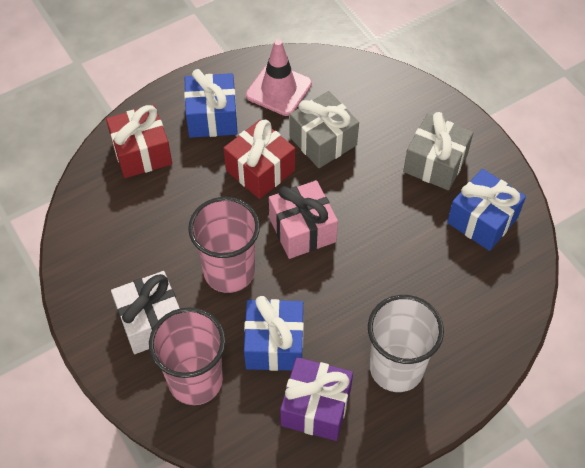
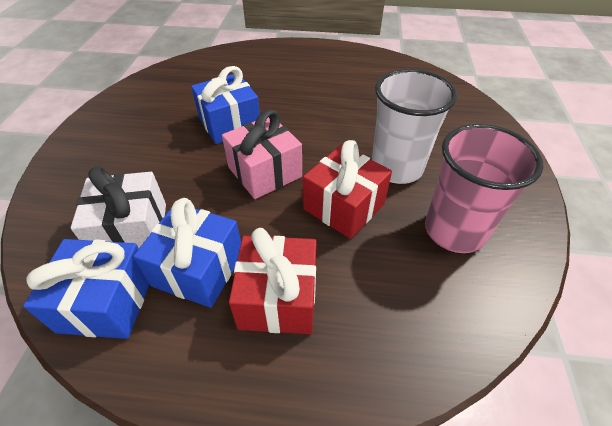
grey gift: [289,91,359,168] [403,112,473,190] = 2 -> none = 0
pink cup: [149,307,226,405] [188,197,260,293] = 2 -> [425,124,543,253] = 1
pink traffic cone: [246,39,312,116] = 1 -> none = 0
purple gift: [280,357,353,441] = 1 -> none = 0

